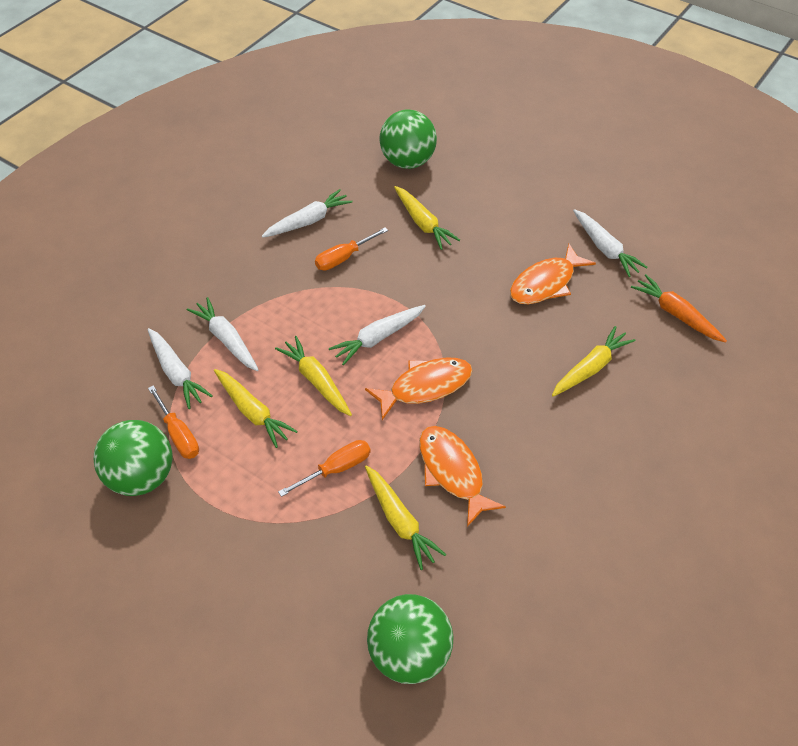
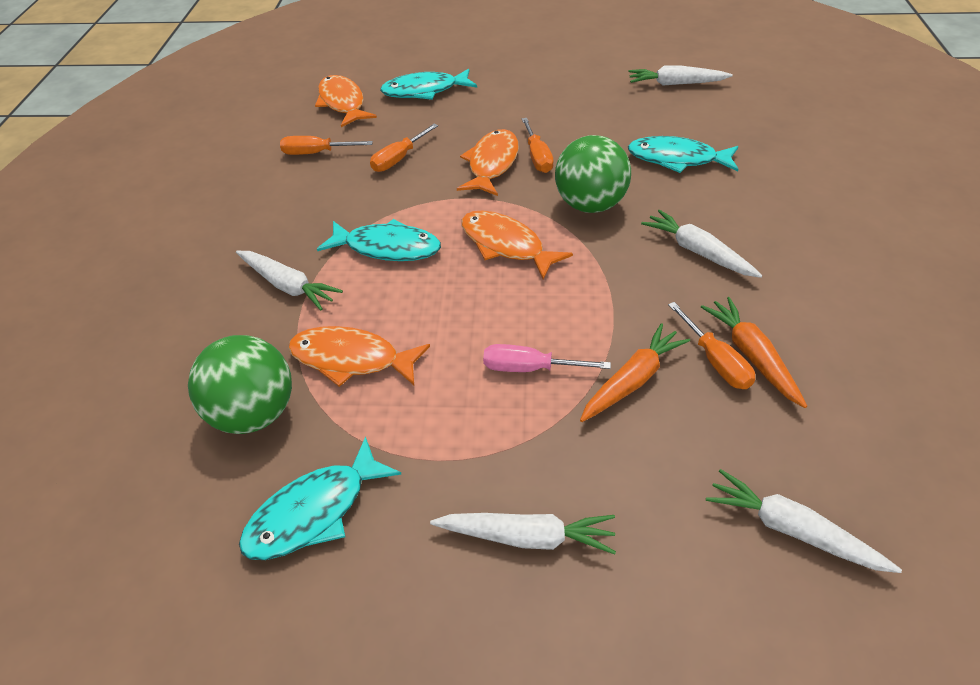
green ball: [94,420,172,496] [367,594,453,684] [379,109,437,169] = 3 -> [188,335,292,434] [555,135,631,213] = 2
orange carrot: [631,274,727,343] = 1 -> [580,323,690,422] [701,297,807,408] = 2
orange fish: [365,358,472,420] [419,426,506,527] [510,244,596,304] = 3 -> [288,326,430,387] [315,75,377,127] [457,129,519,196] [461,210,573,280] = 4
orange screwdriver: [148,385,199,459] [278,440,371,497] [315,227,388,270] = 3 -> [280,136,373,155] [370,124,438,172] [522,118,554,173] [668,302,755,389] = 4
pink screwdriver: none = 0 -> [483,344,611,372] = 1
turquoise fish: none = 0 -> [239,436,402,560] [317,219,441,261] [380,69,477,100] [628,136,738,173] = 4
yellow carrot: [214,369,298,448] [275,336,352,416] [365,465,446,570] [394,186,460,250] [552,326,636,397] = 5 -> none = 0

